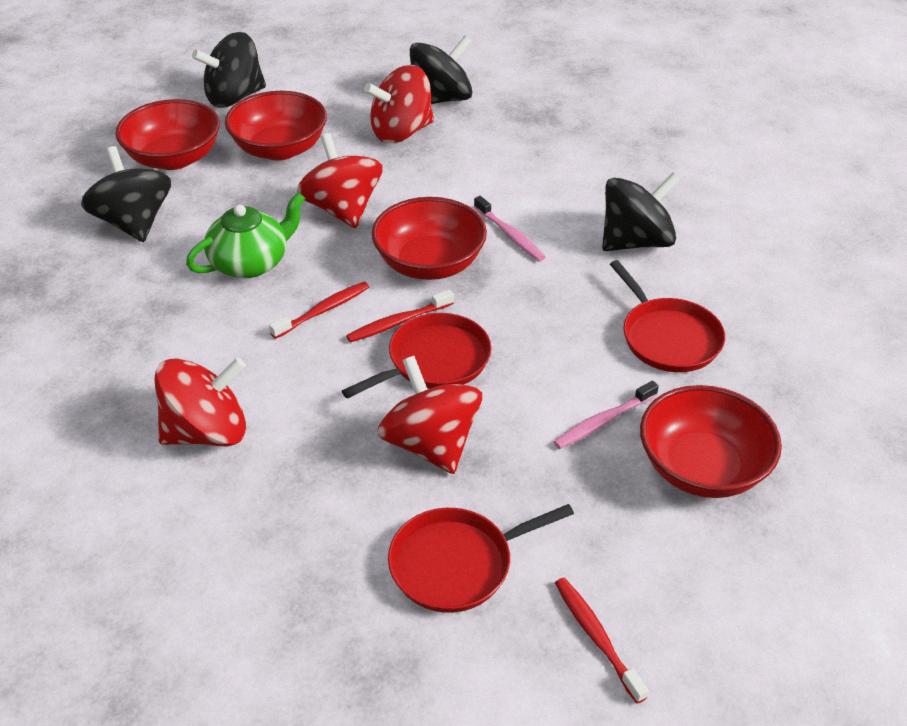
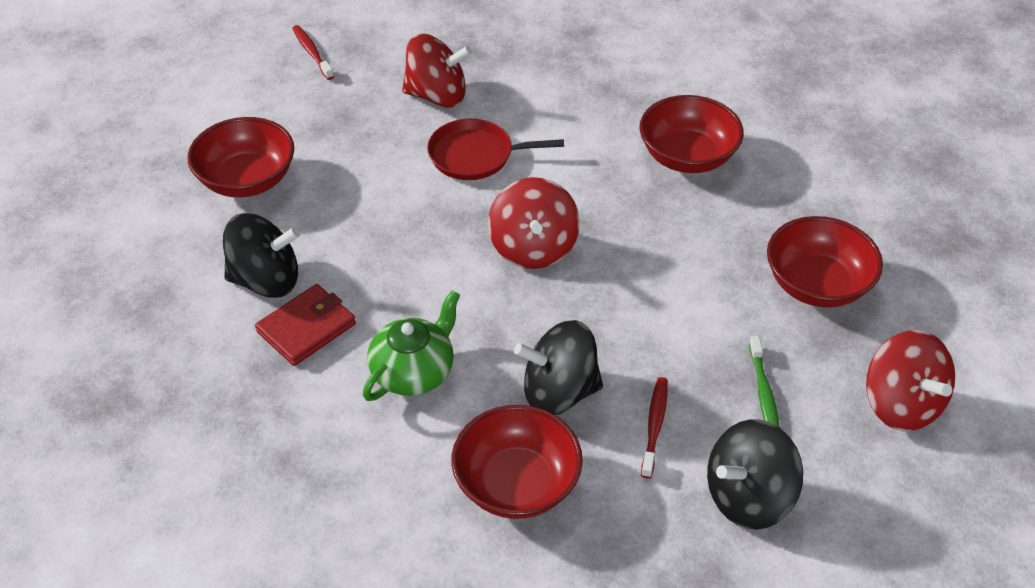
black spinning top: [81,146,171,242] [192,32,266,108] [410,35,472,104] [602,172,681,251] = 4 -> [223,213,300,298] [514,320,603,415] [707,419,803,530] = 3
green toothbrush: none = 0 -> [749,336,779,427] = 1
pink toothbrush: [474,196,545,261] [554,381,659,449] = 2 -> none = 0
red pan: [342,313,492,399] [388,504,574,613] [610,260,725,372] = 3 -> [427,119,564,180] = 1
red spinning top: [155,357,246,446] [297,133,383,228] [364,65,434,143] [377,356,482,474] = 4 -> [402,34,472,108] [488,177,580,269] [866,330,955,431] = 3
red toothbrush: [269,282,369,339] [346,290,454,342] [555,578,649,703] = 3 -> [292,25,334,80] [641,377,668,478] = 2
red wallet: none = 0 -> [255,284,356,366] = 1

